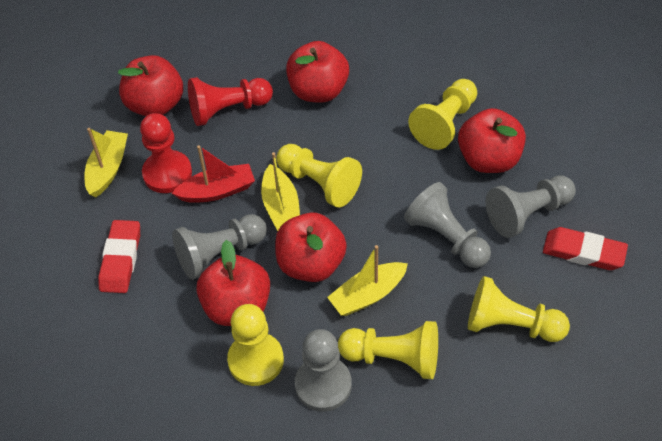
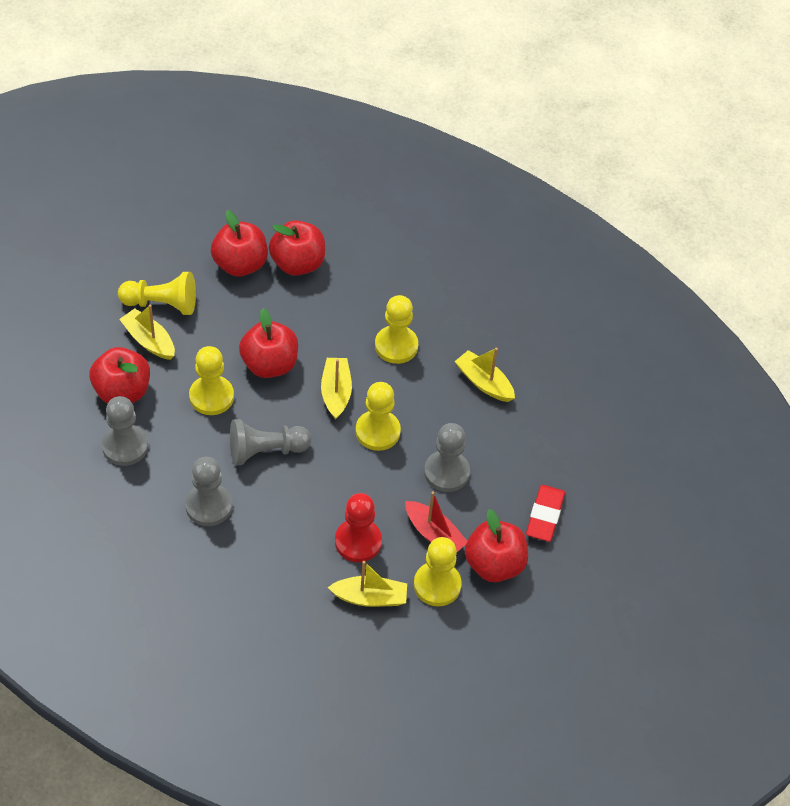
red eraser: [98,220,140,293] [543,227,628,270] = 2 -> [526,485,565,542] = 1
red pawn: [140,113,192,193] [188,77,273,126] = 2 -> [335,493,382,562] = 1
yellow boat: [85,128,128,197] [261,152,300,231] [327,245,408,316] = 3 -> [119,305,175,360] [321,358,352,419] [328,561,407,607] [454,348,515,402] = 4

